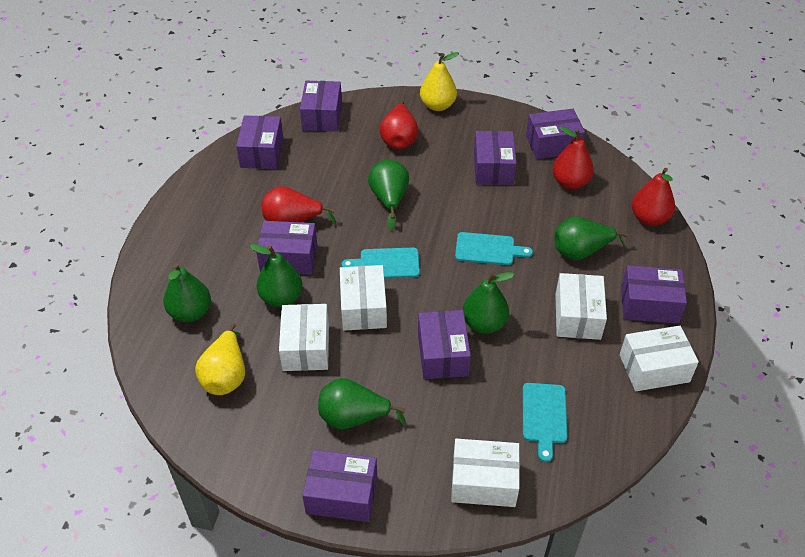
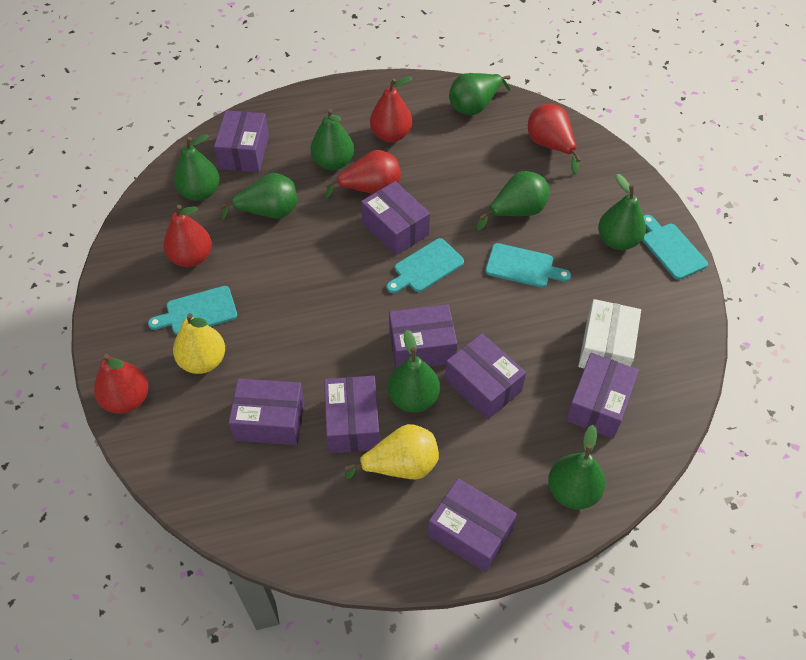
green pear: [164,263,211,322] [250,244,303,307] [318,378,406,429] [368,159,409,231] [463,272,515,334] [554,217,628,260] = 6 -> [174,134,220,201] [219,173,297,220] [310,109,354,170] [388,330,440,413] [449,73,511,115] [476,171,549,231] [548,425,605,510] [598,174,646,250] = 8
red pear: [262,186,336,225] [379,101,418,149] [552,126,594,189] [632,168,675,226] = 4 -> [94,354,149,414] [163,205,212,267] [325,150,401,198] [370,76,412,142] [528,104,581,175] = 5
turquoise cutting board: [342,247,420,279] [455,232,533,265] [523,383,567,462] = 3 -> [148,286,237,335] [387,238,464,293] [485,243,571,288] [642,215,708,280] = 4
white box: [279,304,329,371] [340,265,387,331] [451,439,520,507] [555,273,607,340] [620,326,699,391] = 5 -> [578,299,641,368] = 1

